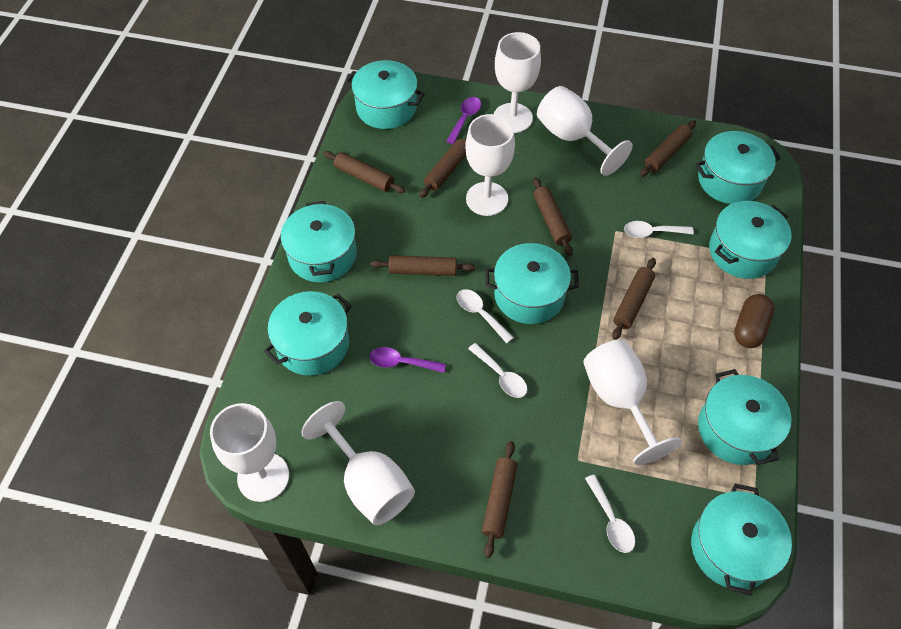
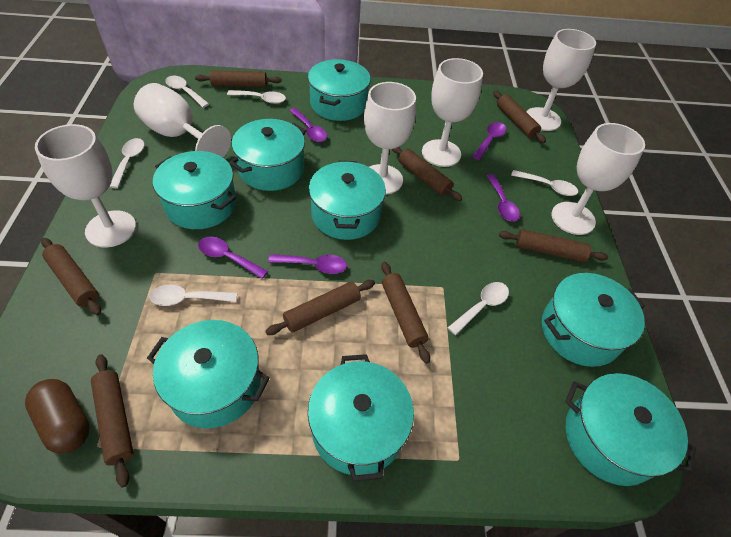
brown rolling pin: [323,151,405,193] [371,255,475,276] [419,136,467,198] [482,441,517,558] [533,177,573,256] [612,258,656,340] [640,120,696,177] = 7 -> [41,238,101,315] [91,354,134,487] [195,70,282,87] [265,280,375,335] [381,262,430,364] [392,147,462,201] [493,91,546,143] [499,229,608,262] = 8
purple spoon: [369,347,446,373] [446,97,481,144] = 2 -> [198,236,268,279] [268,254,347,274] [289,108,327,142] [472,122,506,160] [486,174,520,222] = 5
white spoon: [457,289,514,343] [468,343,527,398] [585,475,635,553] [624,221,694,238] = 4 -> [109,138,144,188] [150,284,237,306] [165,76,209,108] [227,90,286,104] [448,282,509,335] [511,170,578,196] = 6

